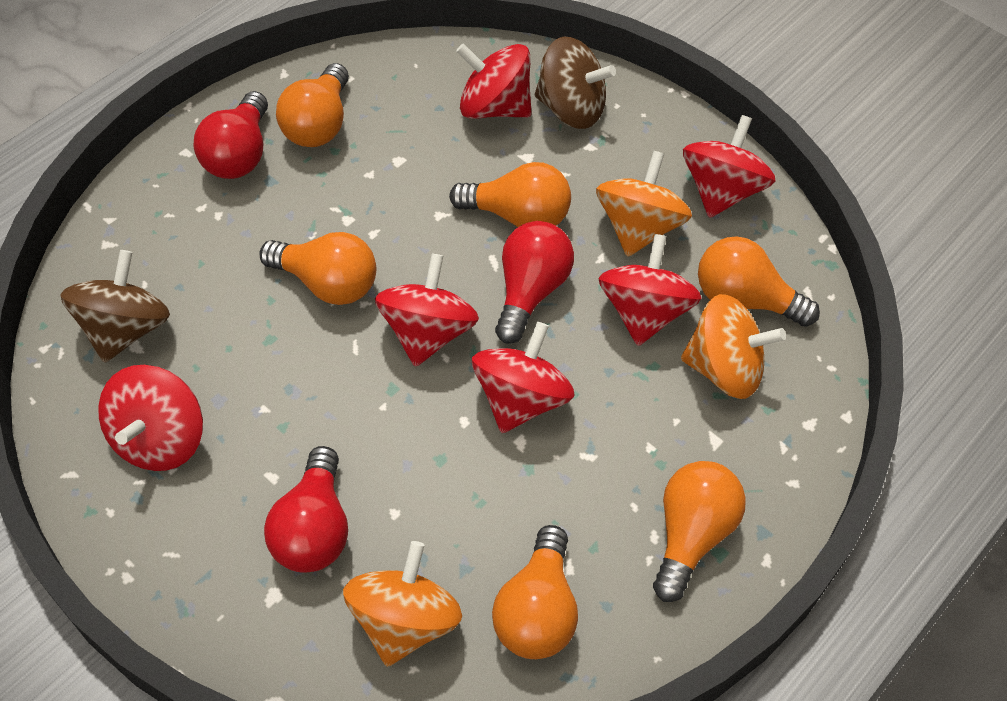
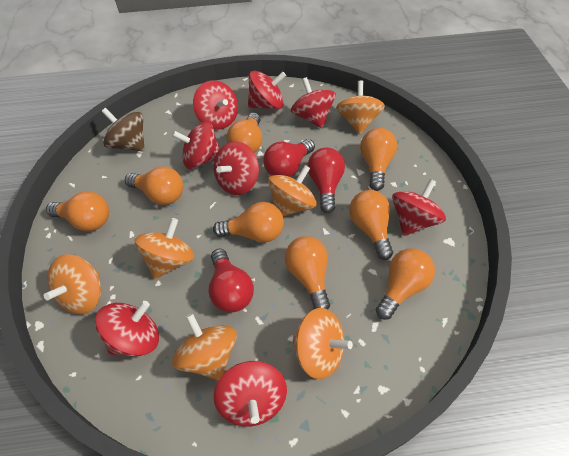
brown spinning top: [60,250,170,363] [535,37,616,129] = 2 -> [101,108,145,151] = 1
orange light bulb: [259,232,376,305] [276,63,349,147] [449,162,571,227] [492,525,578,659] [653,461,746,602] [698,236,820,327] = 6 -> [46,191,109,231] [125,167,183,205] [213,202,284,243] [227,113,262,153] [285,236,330,309] [349,190,393,260] [360,128,397,191] [376,248,435,320] = 8
orange spinning top: [343,541,462,667] [596,151,692,257] [681,294,786,399] = 3 -> [44,254,101,315] [135,218,194,279] [172,313,237,380] [268,165,317,217] [293,308,353,379] [336,81,385,135] = 6
red spinning top: [99,365,203,471] [375,254,479,367] [456,43,532,119] [472,322,575,433] [598,234,701,346] [683,115,776,218] = 6 -> [95,301,159,356] [172,121,220,169] [193,80,238,130] [214,141,259,195] [214,361,287,427] [248,71,286,110] [291,77,336,128] [392,179,446,236] = 8

